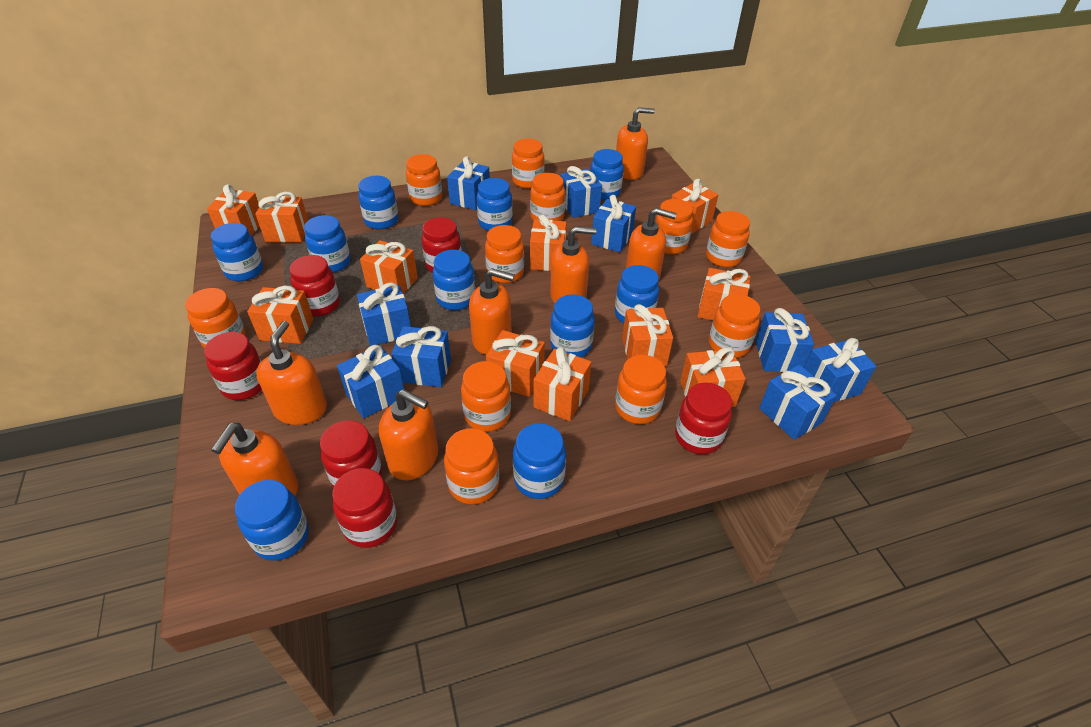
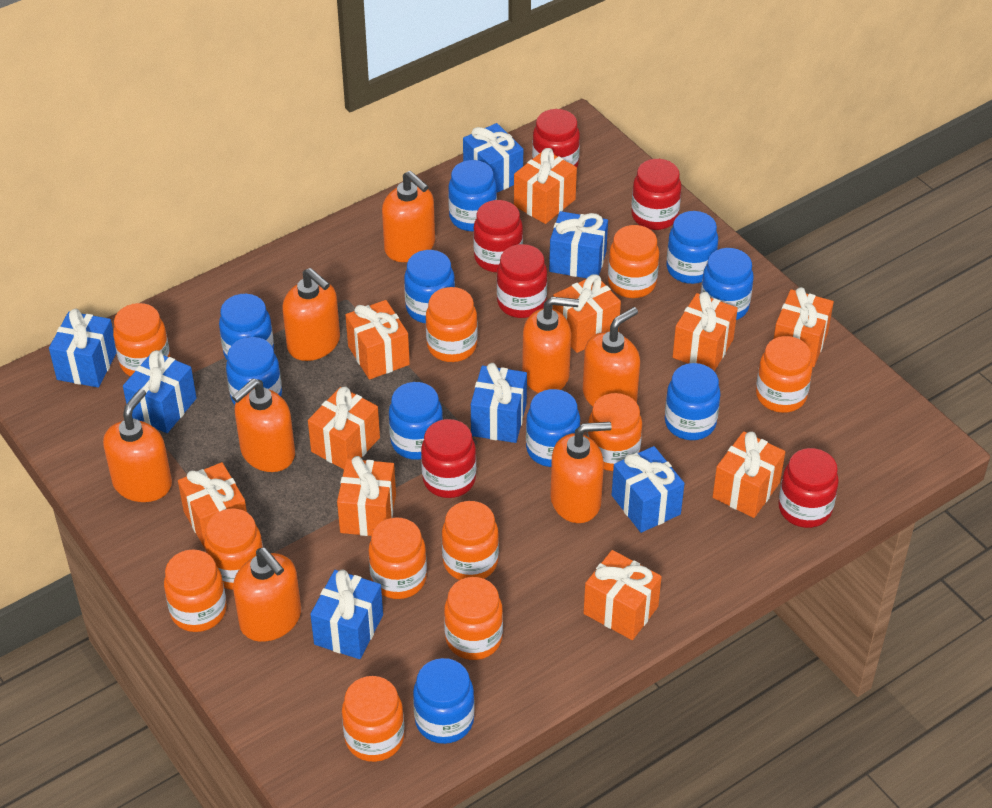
blue gift: [337,345,404,418] [357,282,411,346] [391,326,451,387] [447,156,490,210] [561,166,602,218] [591,195,636,252] [755,308,814,372] [759,365,837,440] [804,338,876,402] = 9 -> [49,309,117,388] [123,350,197,433] [310,570,383,659] [463,123,523,192] [471,363,527,443] [549,211,608,278] [612,446,685,533] = 7
orange gift: [207,184,259,235] [247,286,314,344] [255,192,308,243] [360,240,418,294] [486,330,545,397] [530,214,566,271] [533,347,591,421] [622,304,673,366] [671,179,718,234] [680,347,746,407] [697,268,751,320] = 11 -> [178,462,247,548] [308,387,380,469] [337,456,396,536] [345,300,410,380] [514,148,577,224] [553,274,621,353] [584,550,662,640] [673,292,738,371] [713,431,785,518] [774,287,834,367] = 10
orange soap dispenser: [211,423,298,495] [256,321,327,425] [379,389,438,480] [469,268,514,355] [550,226,596,303] [616,107,655,180] [626,208,677,281] = 7 -> [103,389,172,502] [232,379,295,472] [233,548,301,642] [282,268,340,361] [382,171,435,262] [522,297,579,393] [550,422,612,523] [583,307,640,406] = 8

